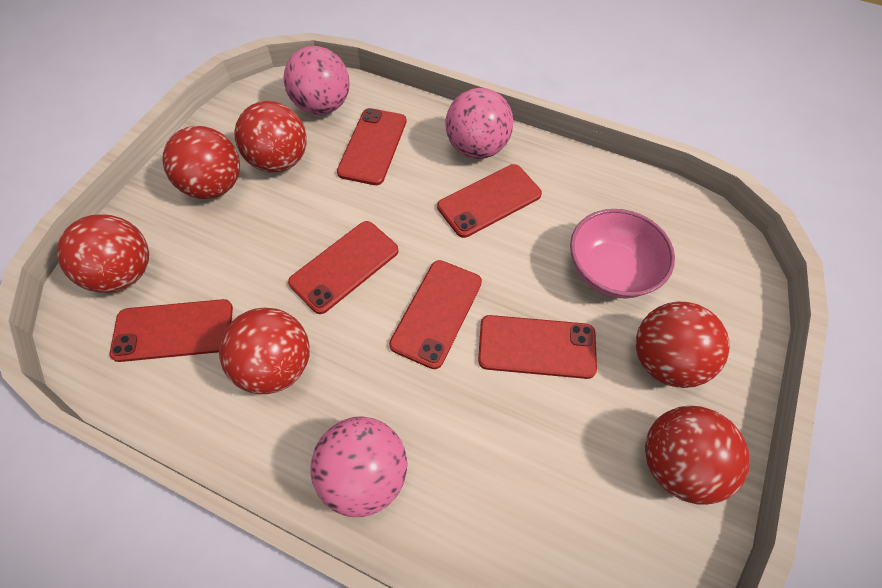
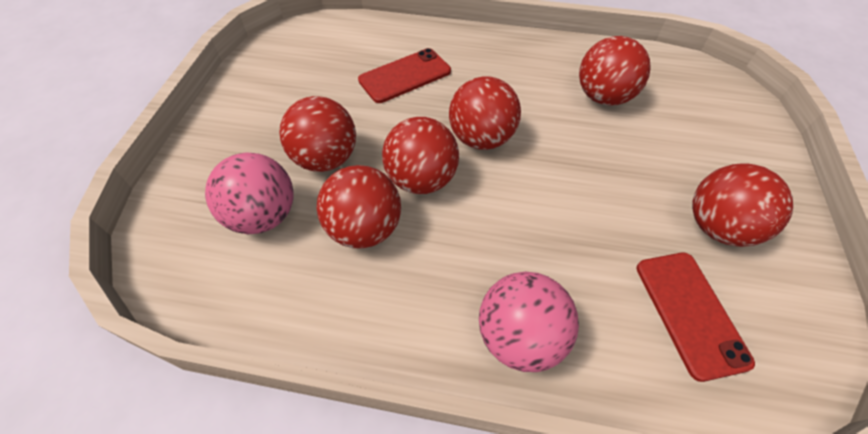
pink ball: [283,46,350,115] [310,416,407,517] [445,88,513,159] = 3 -> [205,152,294,234] [479,272,579,372] = 2
pink bowl: [570,209,675,299] = 1 -> none = 0
red phone: [110,299,233,362] [288,221,399,314] [337,108,407,185] [389,260,482,369] [437,164,542,238] [478,315,597,379] = 6 -> [358,48,451,103] [636,253,755,382] = 2

